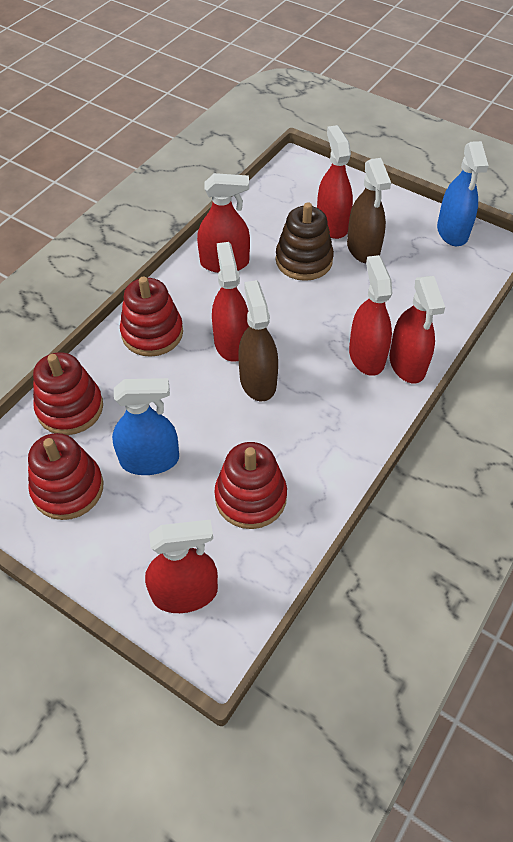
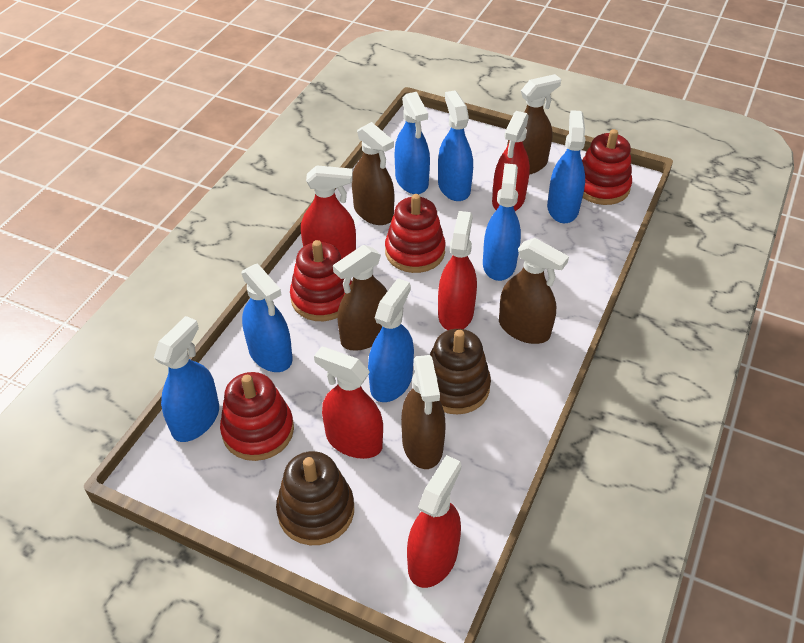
blue spray bottle: [112,378,179,475] [437,141,488,246] = 2 -> [154,316,219,442] [241,263,293,372] [368,278,414,402] [395,92,430,194] [438,90,473,201] [483,163,521,281] [547,110,586,223] = 7
brown spray bottle: [238,280,278,401] [347,158,391,263] = 2 -> [333,245,387,351] [352,122,394,225] [401,355,446,469] [499,238,569,344] [507,74,561,175] = 5
brown stacking toy: [276,202,334,281] = 1 -> [276,451,354,545] [430,329,491,415] = 2
red spray bottle: [145,520,218,613] [197,173,250,273] [212,242,249,362] [317,125,353,239] [349,255,392,376] [389,276,445,383] = 6 -> [301,165,356,259] [314,346,383,459] [407,455,461,588] [438,211,477,330] [492,111,530,211] = 5

